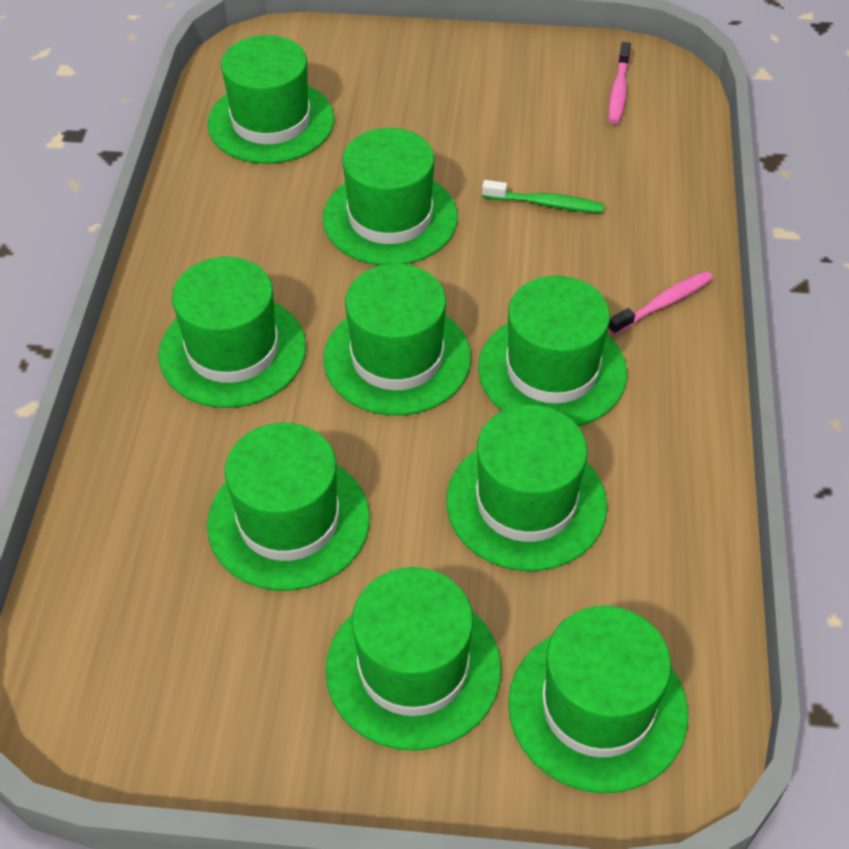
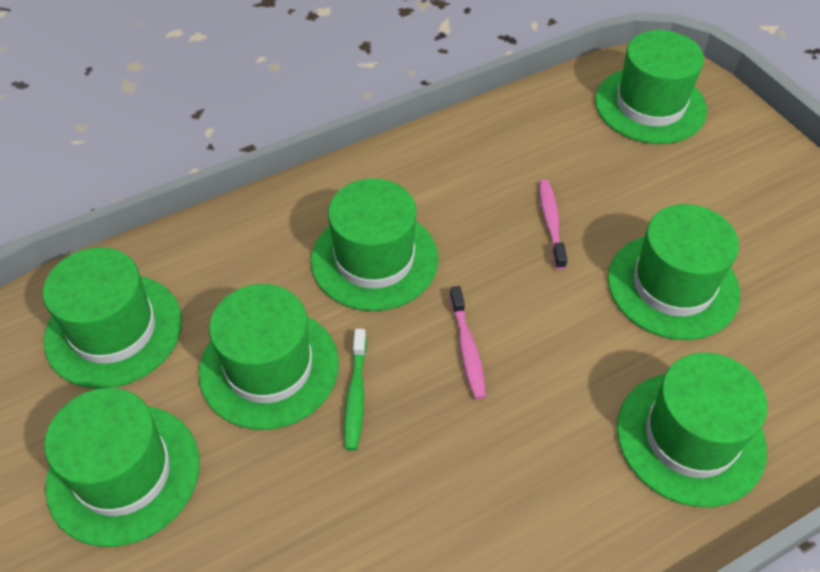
green hat: [159,257,306,408] [207,35,334,164] [207,423,370,591] [323,128,458,265] [323,264,471,416] [325,567,501,751] [446,405,607,571] [478,276,627,426] [508,606,688,793] = 9 -> [43,247,182,389] [44,388,200,547] [199,284,339,430] [311,178,438,311] [595,30,707,144] [608,204,740,340] [617,353,767,507] = 7

